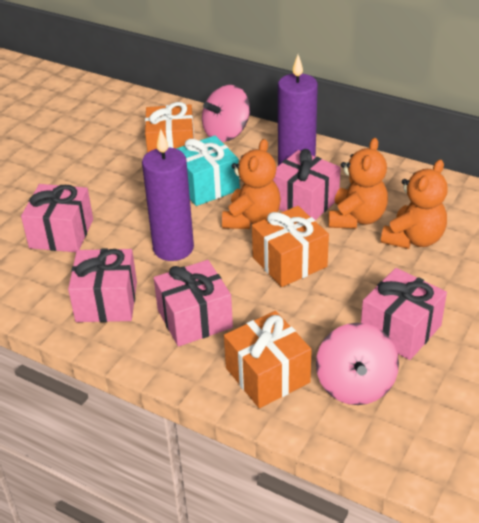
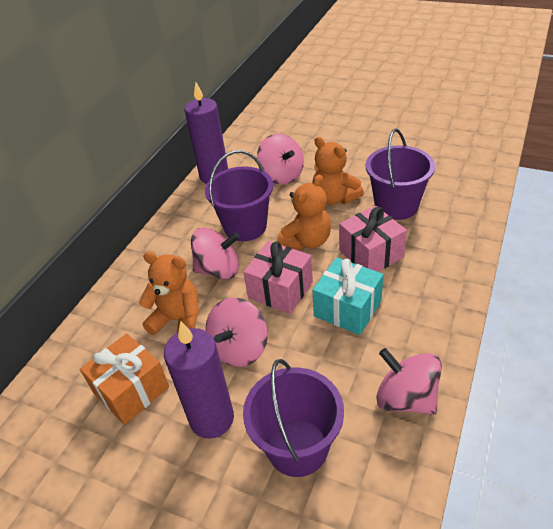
orange gift: [145,102,194,153] [224,311,312,408] [252,206,329,287] = 3 -> [80,333,169,425] = 1
pink gift: [21,184,93,252] [68,248,137,322] [154,260,233,347] [273,149,341,220] [361,268,447,360] = 5 -> [243,241,313,314] [339,206,407,272] = 2
pink spinning top: [202,85,250,142] [316,323,399,405] = 2 -> [191,227,240,279] [205,298,268,367] [257,134,304,184] [376,348,442,415] = 4
purple bucket: none = 0 -> [205,150,273,241] [243,359,344,477] [366,129,435,220] = 3

